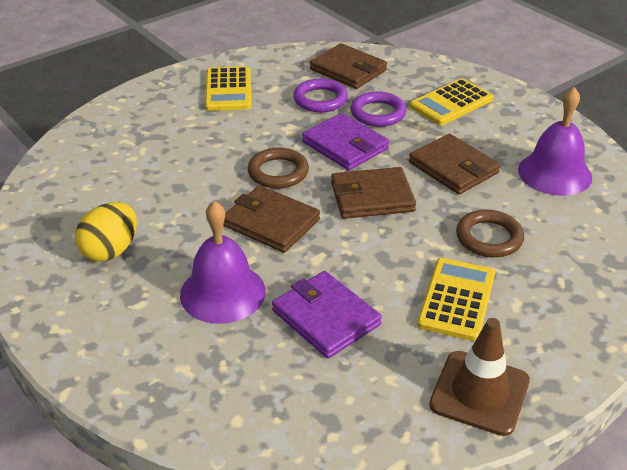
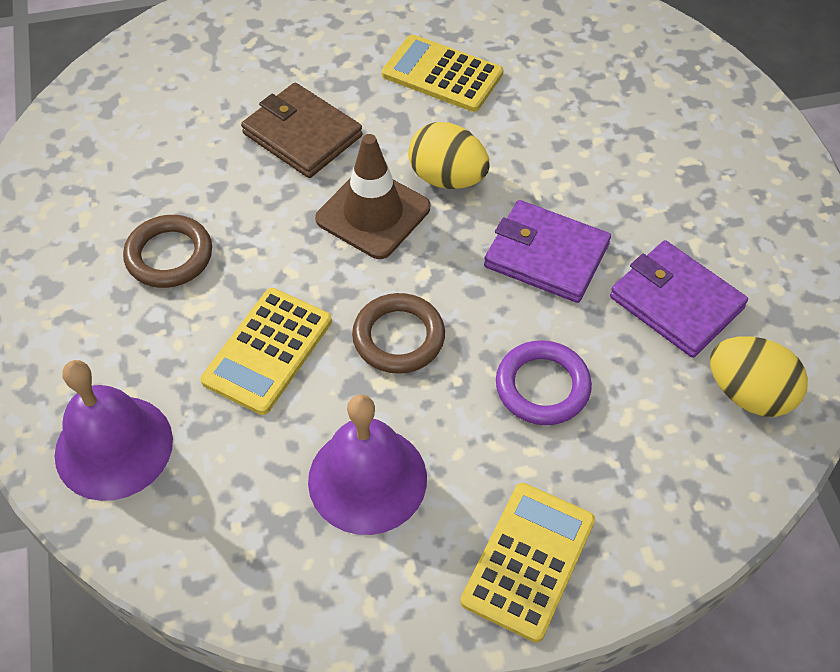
brown wallet: [223,185,320,253] [310,43,387,89] [331,167,416,219] [409,133,500,194] = 4 -> [241,83,362,178] = 1
purple ring: [293,78,348,112] [351,91,407,127] = 2 -> [496,340,592,425] = 1
yellow egg: [75,202,137,262] = 1 -> [408,122,490,189] [710,336,808,417] = 2

